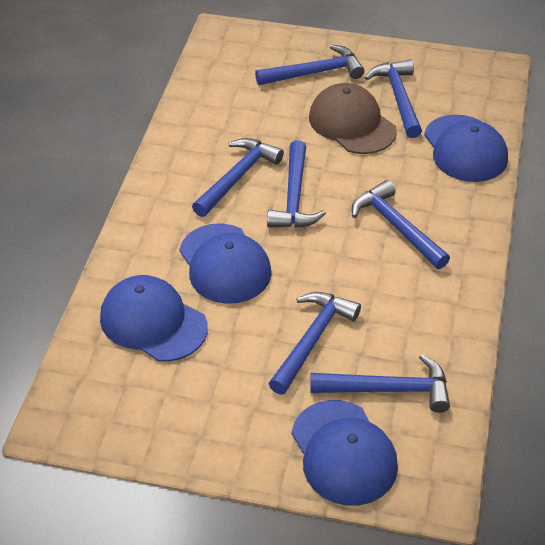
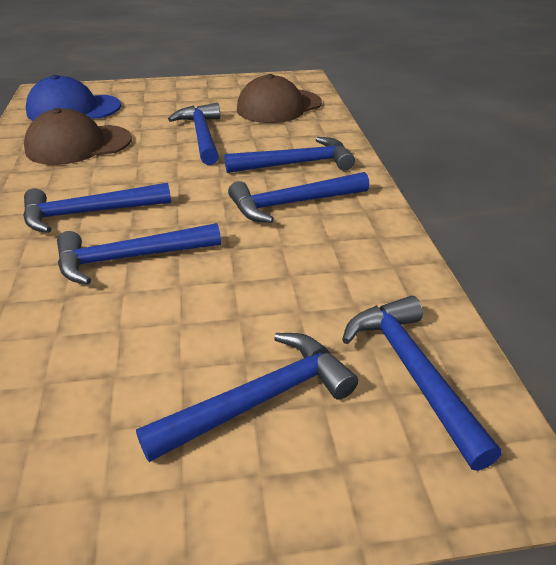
blue cap: [100,275,208,362] [179,223,271,304] [292,400,398,506] [424,115,508,182] = 4 -> [26,75,121,121] = 1
brown cap: [309,83,397,154] = 1 -> [24,108,132,165] [237,74,322,123] = 2

